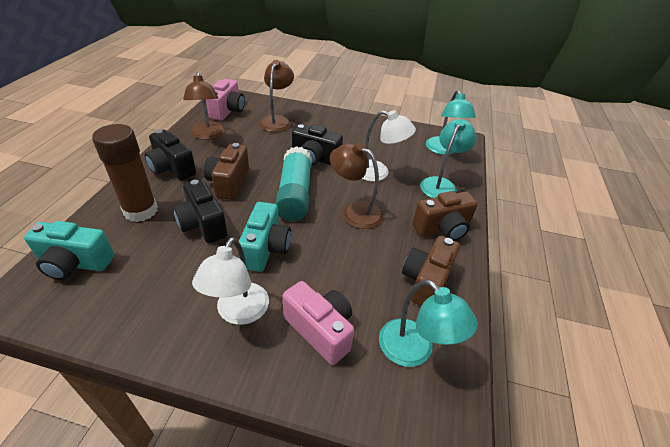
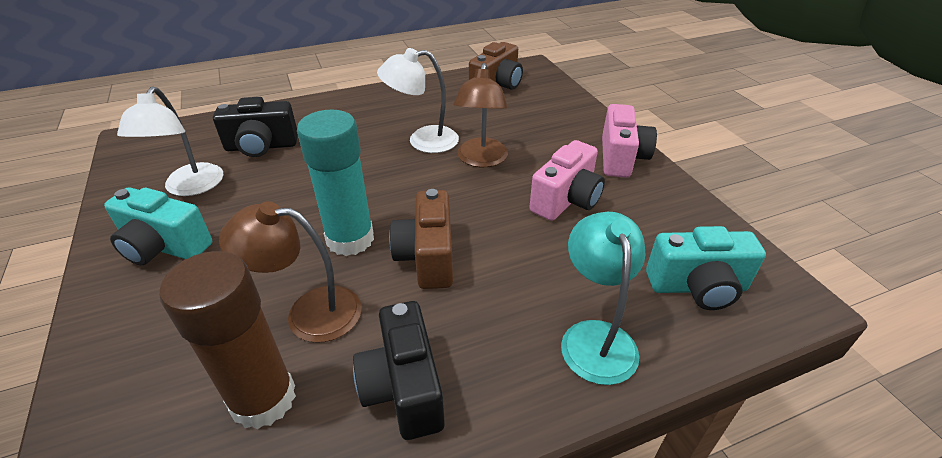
black camera: [145,130,196,181] [173,179,227,243] [292,124,343,166] = 3 -> [213,97,298,157] [353,301,445,440] = 2
brown camera: [204,143,249,200] [402,236,460,306] [412,191,478,241] = 3 -> [389,189,453,289] [469,42,523,90] = 2
brown lamp: [183,72,225,140] [259,60,294,132] [330,143,383,229] = 3 -> [219,201,362,343] [453,63,508,167] = 2
turquoise lamp: [379,279,478,367] [420,119,477,198] [426,90,476,155] = 3 -> [561,212,646,385] = 1

